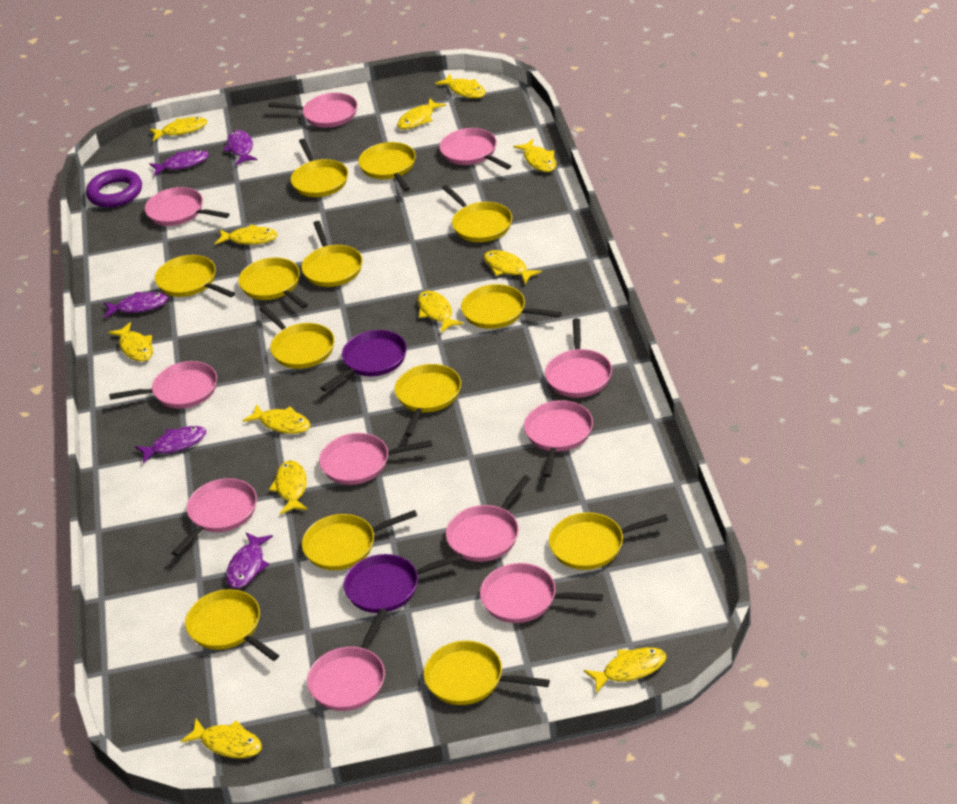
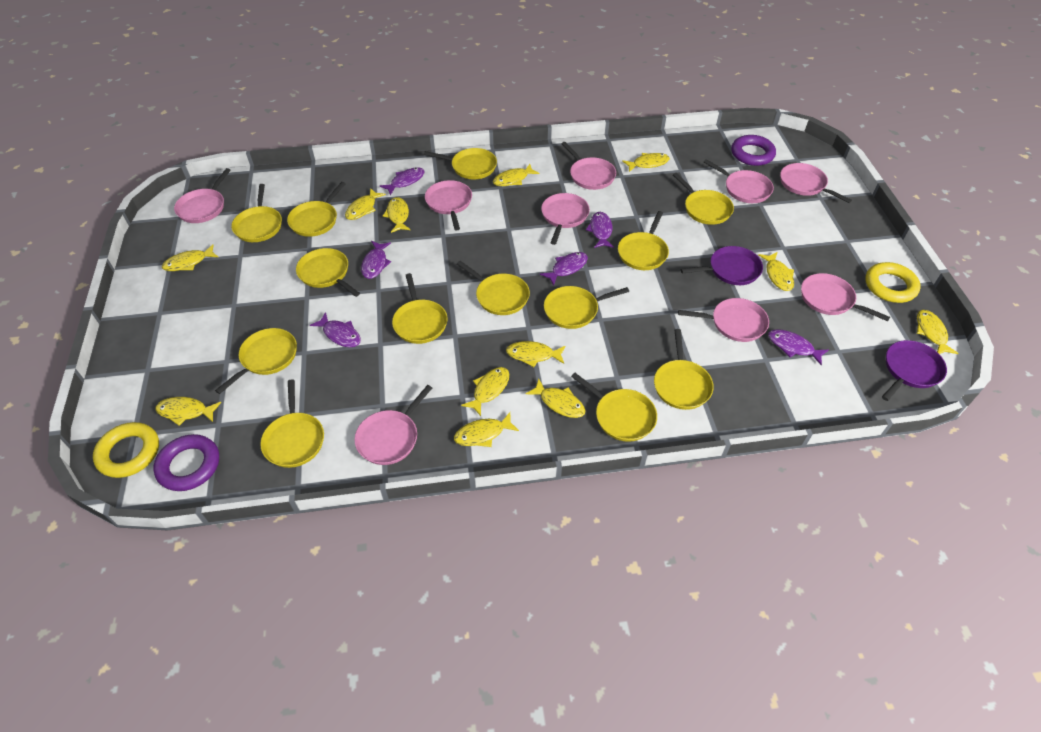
pink pan: [109,361,217,409] [145,187,230,226] [172,478,257,556] [268,93,358,128] [307,609,388,711] [319,433,432,485] [439,128,511,169] [446,475,531,562] [480,563,603,623] [524,400,593,477] [545,318,612,398] = 11 -> [174,168,231,223] [354,385,432,465] [425,180,472,230] [541,193,590,245] [561,142,616,190] [678,298,769,342] [704,159,774,203] [780,163,852,203] [801,273,890,321] = 9
purple fish: [104,292,168,318] [135,426,206,464] [150,150,209,176] [223,130,257,165] [226,532,273,589] = 5 -> [310,312,361,347] [361,241,391,279] [379,167,425,196] [540,252,588,286] [586,212,614,248] [768,329,829,365] = 6
purple ring: [86,169,142,207] = 1 -> [154,434,219,491] [731,135,776,166] = 2
yellow ring: none = 0 -> [93,422,159,478] [865,262,920,303] = 2

